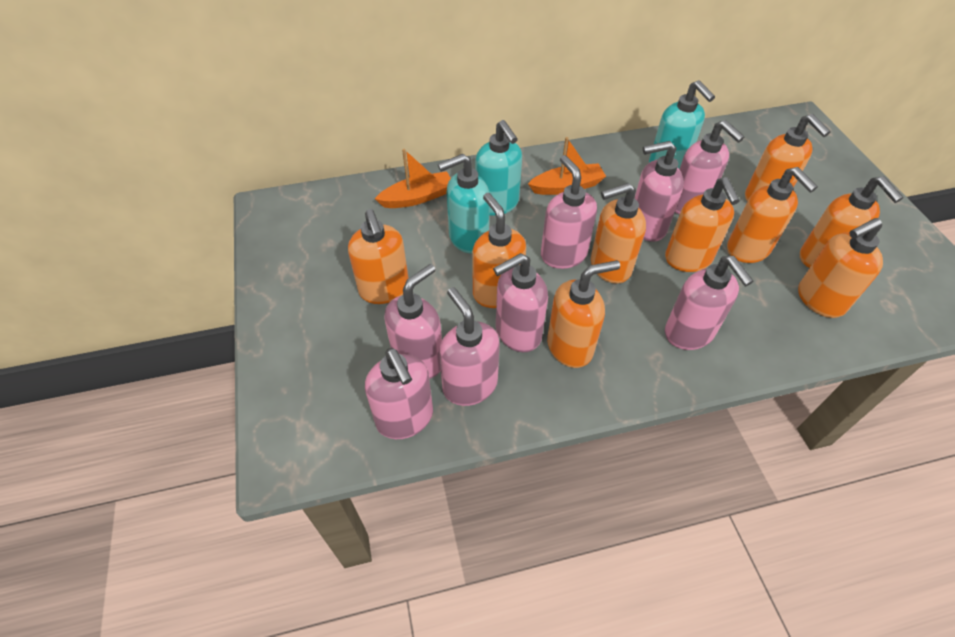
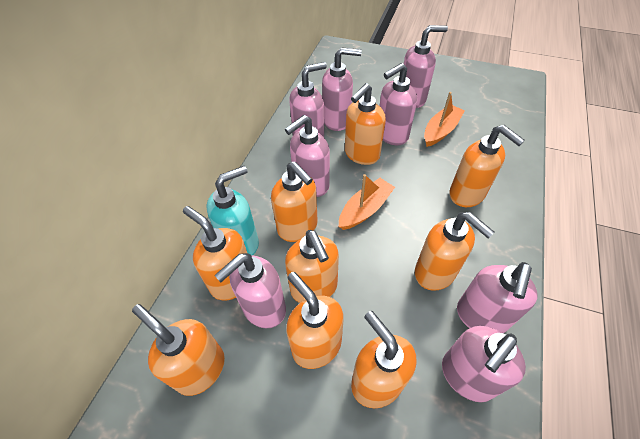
turquoise soap dispenser: [438,154,490,253] [475,120,522,216] [649,80,715,169] = 3 -> [207,166,259,256] = 1

